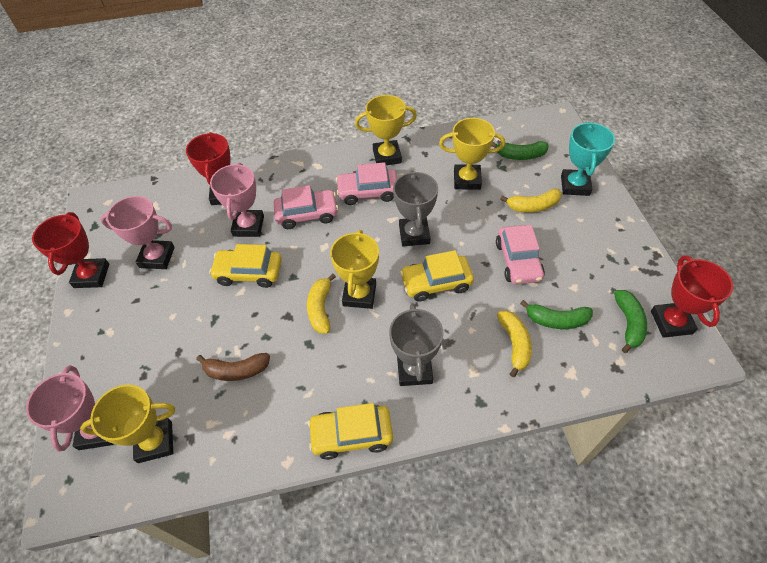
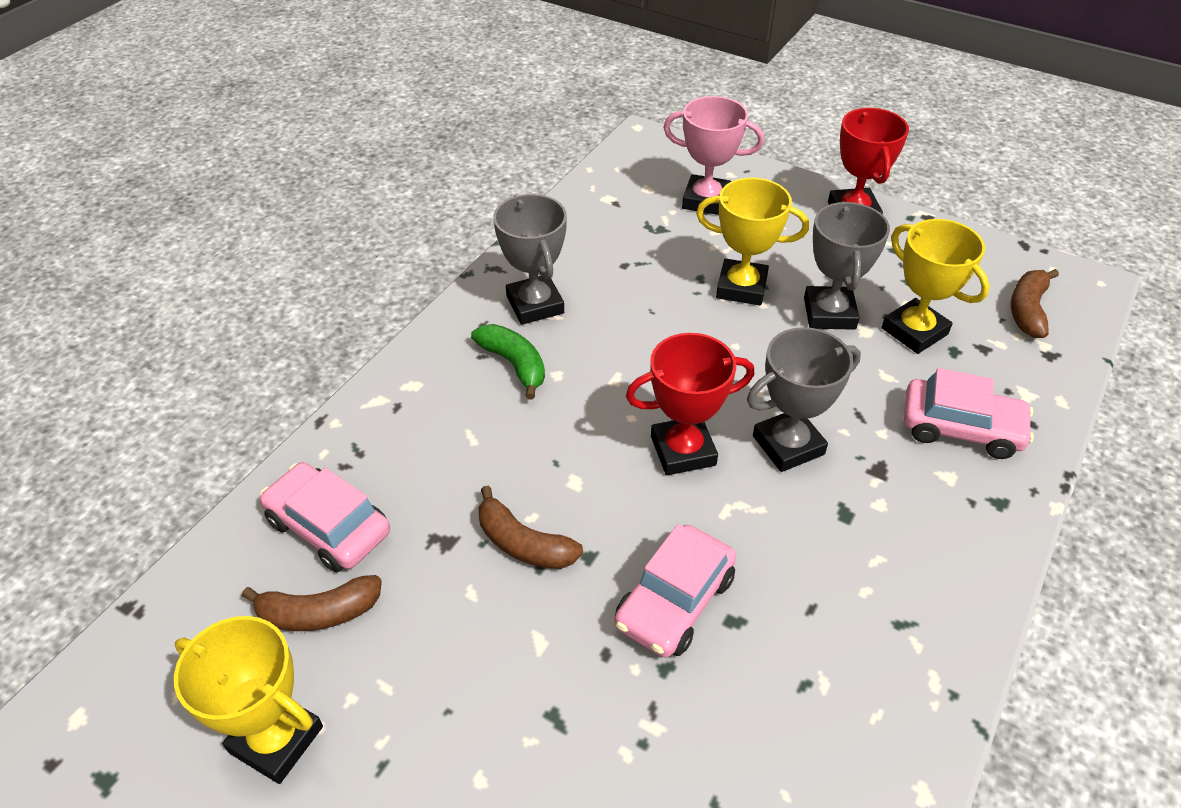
brown banana: [196,353,270,381] = 1 -> [242,575,382,631] [479,486,583,569] [1011,269,1059,338] = 3
green banana: [492,141,549,160] [520,300,593,329] [614,290,647,353] = 3 -> [471,324,545,399] = 1
grey trophy: [389,303,443,386] [393,170,438,246] = 2 -> [493,194,567,325] [747,327,861,472] [804,201,890,330] = 3
pink trophy: [26,365,113,452] [101,196,175,269] [210,163,264,237] = 3 -> [663,96,764,215] = 1
red trophy: [32,212,109,288] [186,132,231,205] [651,255,733,338] = 3 -> [626,333,754,475] [828,108,909,214] = 2
turquoise trophy: [561,122,615,196] = 1 -> none = 0
yellow banana: [307,274,336,334] [497,311,532,377] [500,189,562,213] = 3 -> none = 0
yellow car: [209,244,282,288] [308,403,393,460] [400,250,474,302] = 3 -> none = 0
yellow trophy: [80,384,175,463] [330,230,379,309] [355,95,417,165] [439,118,505,190] = 4 -> [174,616,323,784] [696,178,809,305] [882,219,990,354] = 3

